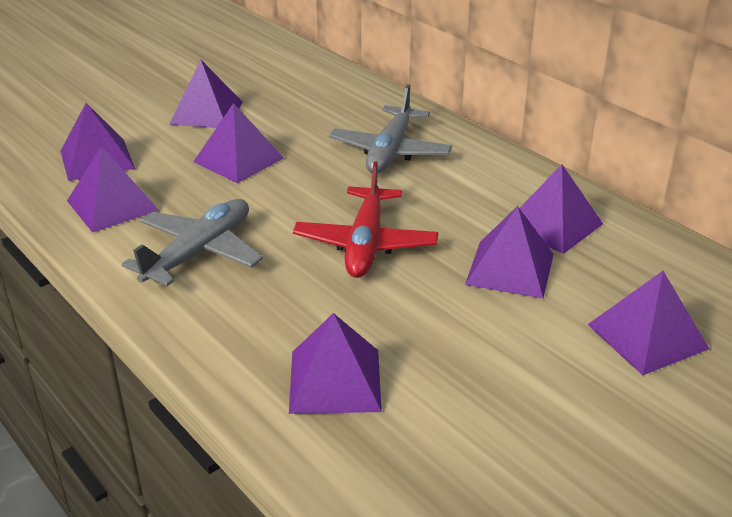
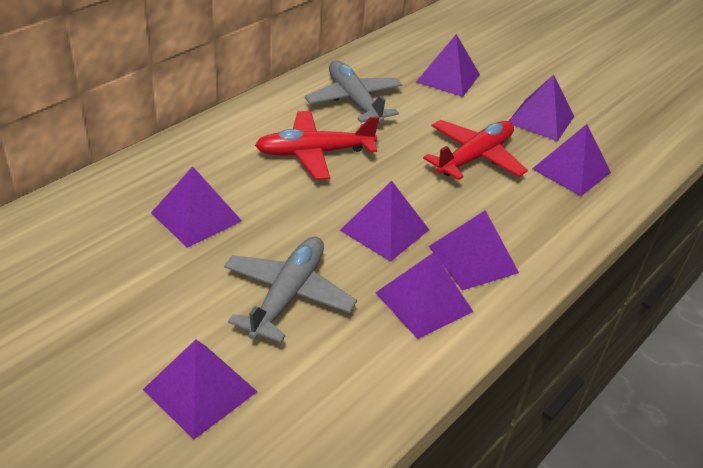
red plane: [293,161,438,278] = 1 -> [255,111,379,180] [423,120,528,180] = 2

